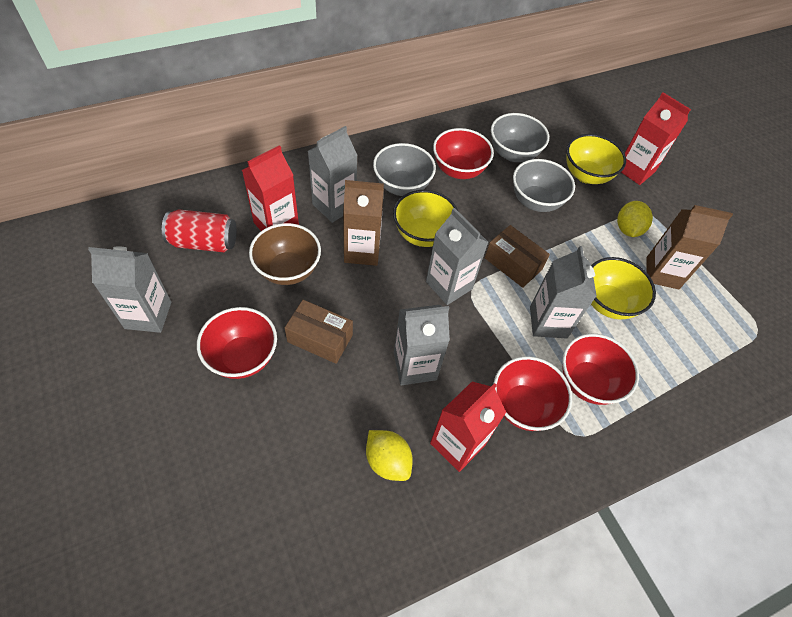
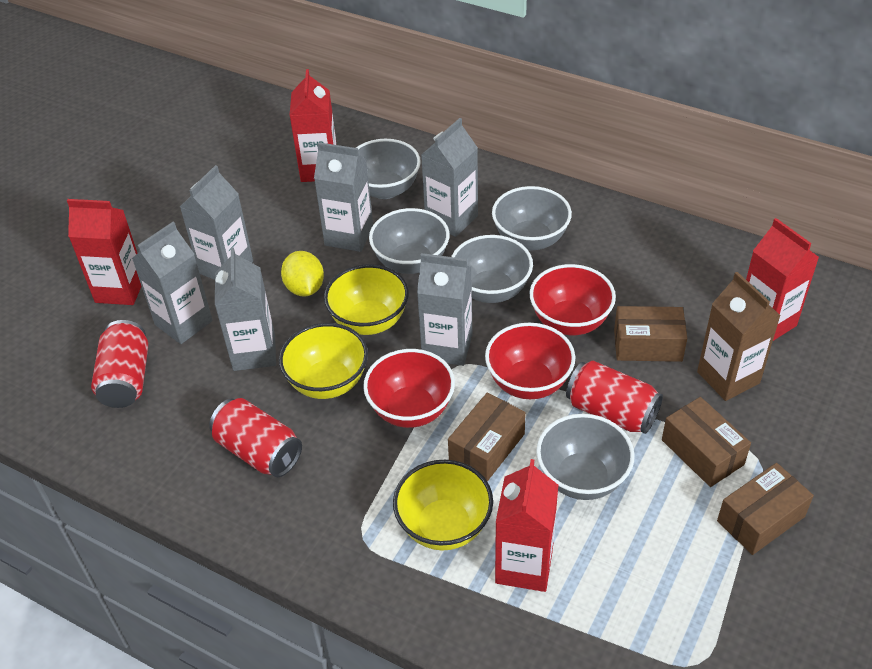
brown bowl: [249,223,321,285] = 1 -> none = 0
brown box: [285,300,353,364] [485,225,550,288] = 2 -> [448,393,526,481] [614,306,687,362] [662,397,751,487] [717,463,814,555] = 4
brown carton: [343,180,384,266] [647,205,733,290] = 2 -> [697,272,781,401] = 1
grey bowl: [373,143,436,196] [491,113,549,162] [513,159,575,212] = 3 -> [356,139,421,199] [369,208,450,274] [451,235,533,303] [492,186,572,251] [536,414,634,500] = 5
grey carton: [88,247,171,333] [308,126,357,223] [394,305,450,385] [426,208,488,305] [530,246,597,338] = 5 -> [132,222,213,344] [180,165,253,280] [215,247,276,371] [314,142,373,252] [417,253,472,366] [421,118,478,237] = 6
red bowl: [197,307,277,379] [433,128,494,179] [493,356,572,431] [562,334,639,405] = 4 -> [363,349,455,428] [485,323,575,399] [530,264,616,335] = 3
red can: [162,209,237,252] = 1 -> [91,320,148,408] [209,398,302,477] [566,361,663,434] = 3
red carton: [242,145,299,231] [430,382,506,472] [621,92,691,185] = 3 -> [67,199,141,305] [289,69,337,182] [495,459,559,592] [746,218,819,341] = 4
yellow lemon: [366,430,413,481] [617,201,653,237] = 2 -> [281,251,324,296] = 1

